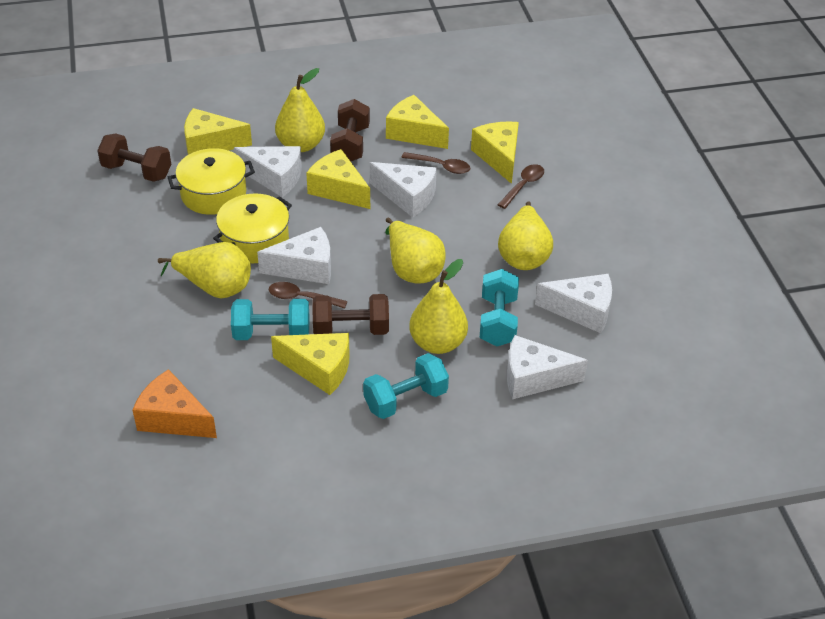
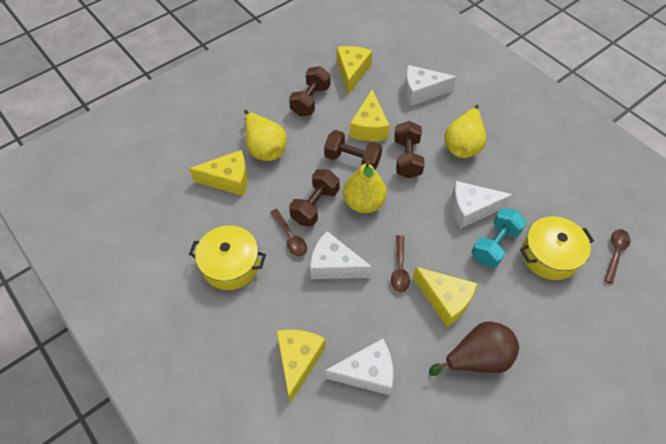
brown dumbbell: [97,133,171,182] [312,294,389,335] [330,99,370,161] = 3 -> [289,66,330,116] [289,169,340,227] [324,130,382,170] [394,121,425,178] = 4
brown pear: none = 0 -> [429,321,519,376] = 1
orange cheese: [133,369,217,438] = 1 -> none = 0
turquoise dumbbell: [231,299,309,340] [363,353,449,419] [480,269,519,346] = 3 -> [472,208,527,268] = 1
white cheese: [234,146,302,197] [257,227,331,284] [370,162,437,218] [507,335,588,399] [535,274,612,333] = 5 -> [310,231,372,279] [325,338,393,395] [405,65,457,106] [451,181,513,229] = 4
yellow pear: [158,242,251,298] [275,68,325,152] [385,218,446,283] [409,259,468,354] [498,201,553,270] = 5 -> [244,109,287,161] [343,161,387,213] [444,105,486,158] = 3

